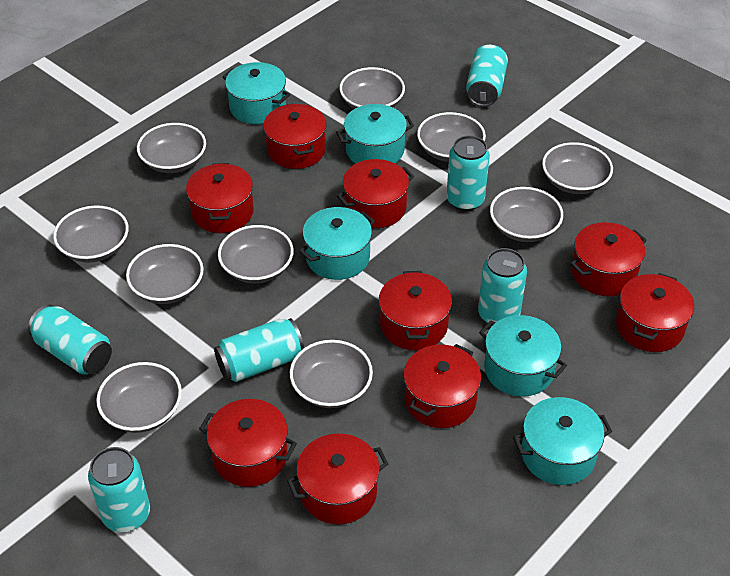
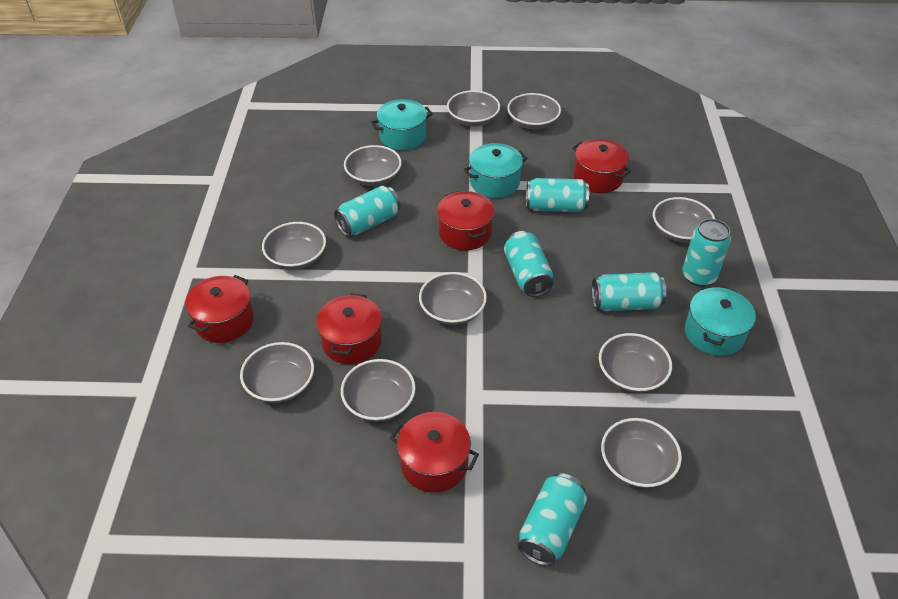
red pot: [186,163,254,233] [199,399,297,487] [263,104,327,169] [287,433,388,525] [337,159,414,228] [379,271,452,350] [404,344,481,428] [570,222,647,296] [616,273,694,352] = 9 -> [185,275,254,343] [316,293,382,364] [390,412,479,493] [437,191,494,250] [572,139,631,193] = 5
turquoise pot: [222,62,290,124] [299,207,375,280] [336,104,414,164] [479,315,567,396] [513,397,613,485] = 5 -> [371,99,433,150] [464,143,528,198] [685,286,756,356] = 3

